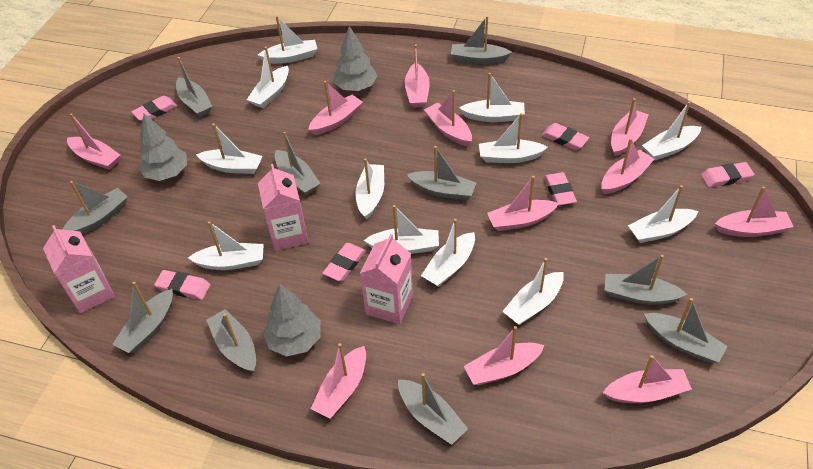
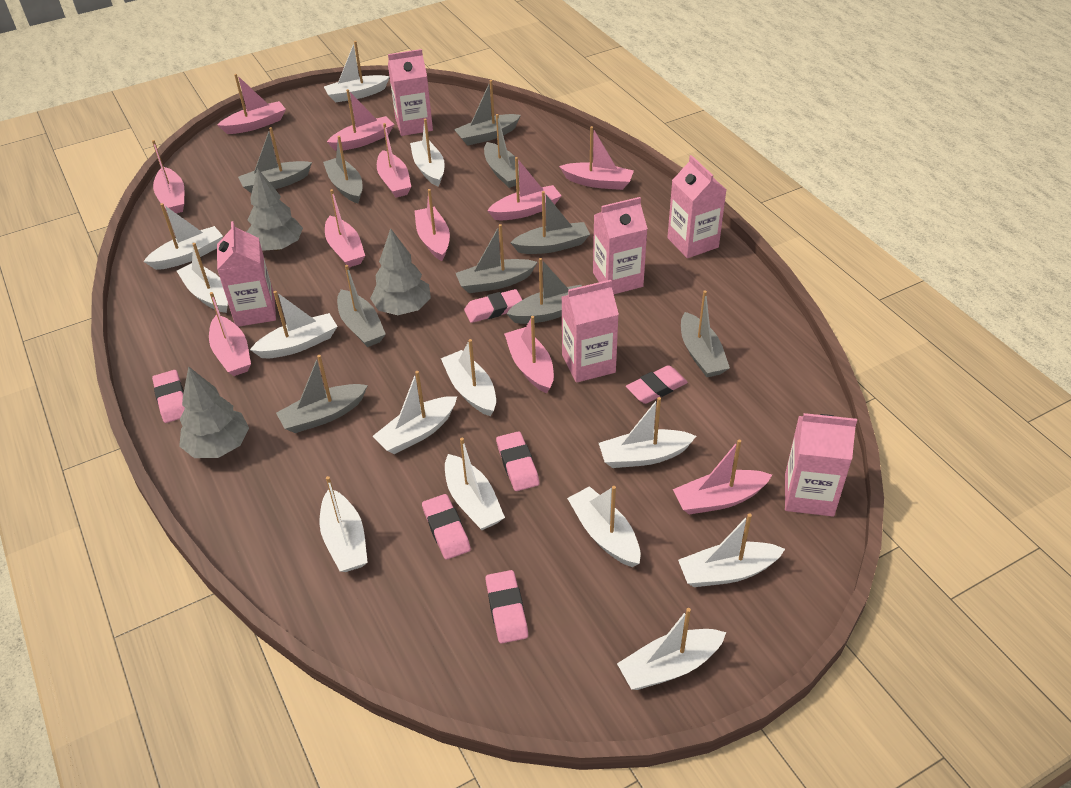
pink carton: [43,225,115,314] [258,164,309,251] [360,234,413,324] = 3 -> [217,221,276,327] [388,49,433,136] [562,280,619,383] [593,197,648,294] [667,155,726,258] [785,413,857,517] = 6
white boat: [188,221,264,270] [196,123,263,174] [247,47,289,108] [258,16,317,64] [355,158,384,220] [364,205,439,254] [421,219,475,287] [459,73,525,122] [479,113,548,163] [502,258,564,325] [628,185,698,243] [642,102,701,161] = 12 -> [143,203,223,270] [177,243,228,313] [250,291,338,358] [319,476,368,572] [324,41,389,103] [373,371,457,454] [410,119,445,187] [441,339,496,416] [445,438,505,530] [567,486,640,567] [599,397,696,468] [617,608,726,690] [678,513,785,587] = 13

